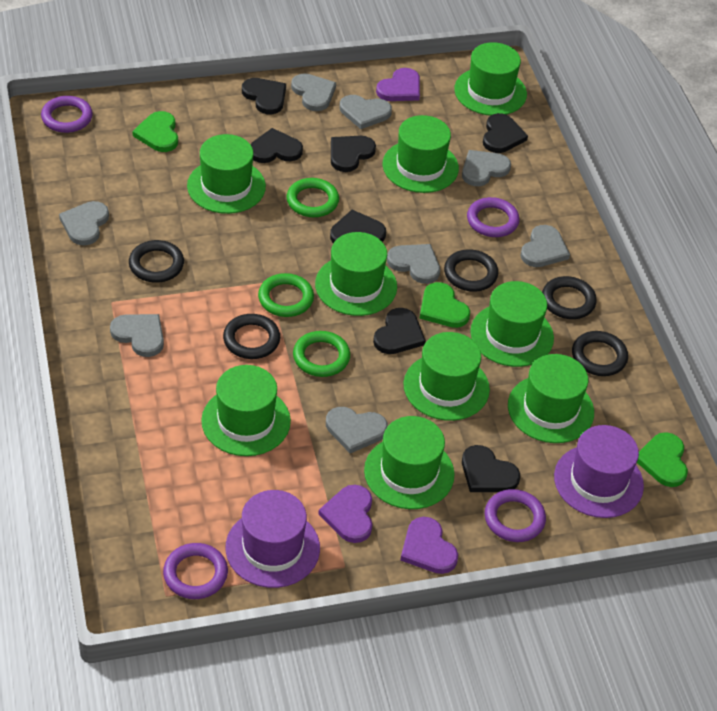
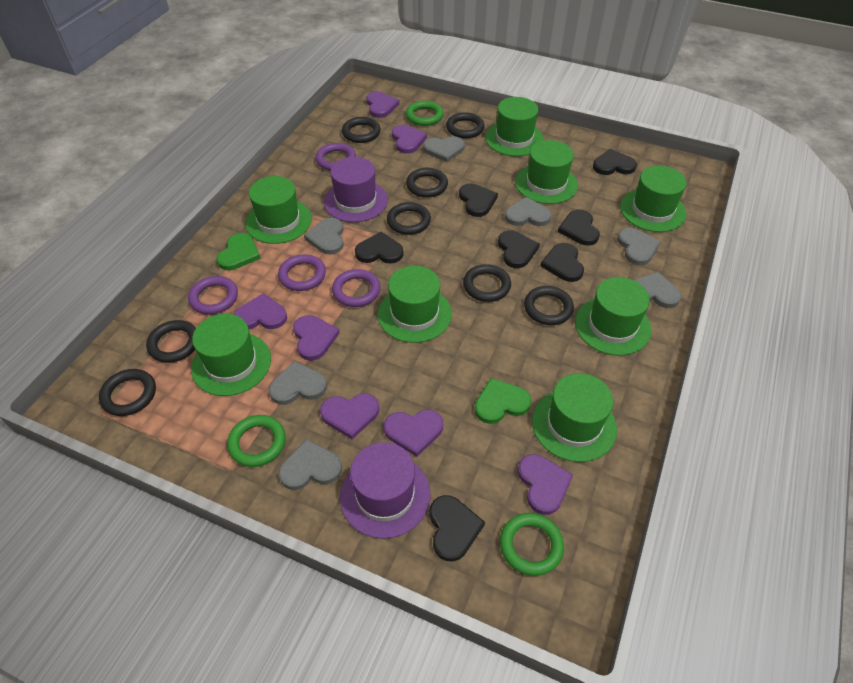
black ring: [129,240,184,283] [223,314,280,359] [444,249,498,292] [542,276,597,319] [572,331,628,376] = 5 -> [99,369,156,416] [146,320,196,363] [342,117,381,143] [387,202,431,235] [406,168,448,198] [446,112,485,138] [463,264,511,302] [524,286,574,325] = 8
green hat: [187,134,266,214] [201,365,291,456] [315,232,397,316] [364,416,455,509] [383,115,459,193] [403,332,490,421] [454,42,527,116] [470,281,554,367] [508,354,594,443] = 9 -> [191,314,271,396] [246,176,312,244] [378,266,452,343] [485,97,544,156] [515,140,578,204] [532,373,617,462] [575,277,651,356] [620,166,687,232] = 8
green heart: [132,111,178,152] [419,282,470,328] [637,432,688,487] = 3 -> [216,233,261,270] [474,378,531,424] = 2
grey heart: [59,201,109,245] [110,314,164,357] [291,73,336,111] [326,407,388,453] [340,95,392,129] [387,244,440,284] [462,150,511,186] [520,225,570,267] = 8 -> [269,361,327,405] [278,439,342,490] [304,218,344,254] [423,136,465,162] [505,197,552,226] [617,228,661,265] [634,272,681,308] = 7
purple heart: [318,485,372,543] [376,68,420,101] [400,517,458,574] = 3 -> [233,293,287,329] [293,315,340,361] [320,393,379,439] [366,91,400,118] [384,409,443,457] [392,125,427,154] [518,454,573,515] = 7

